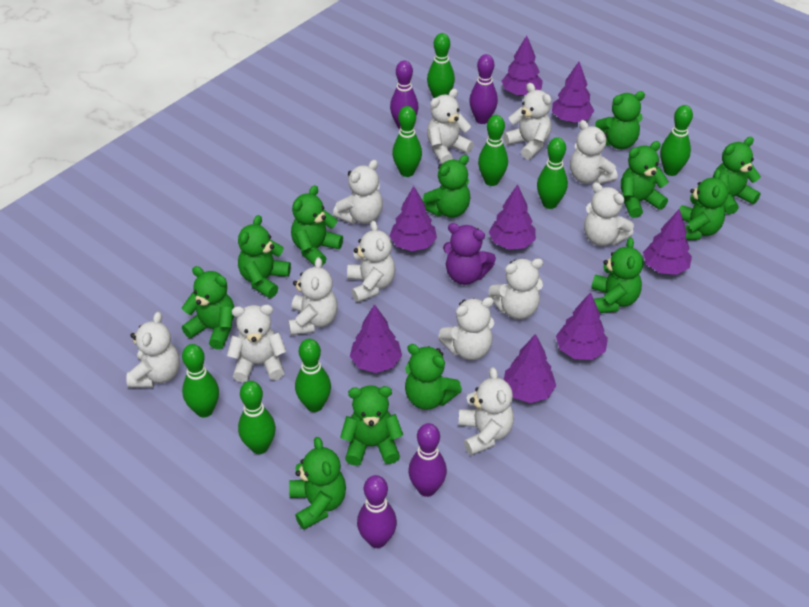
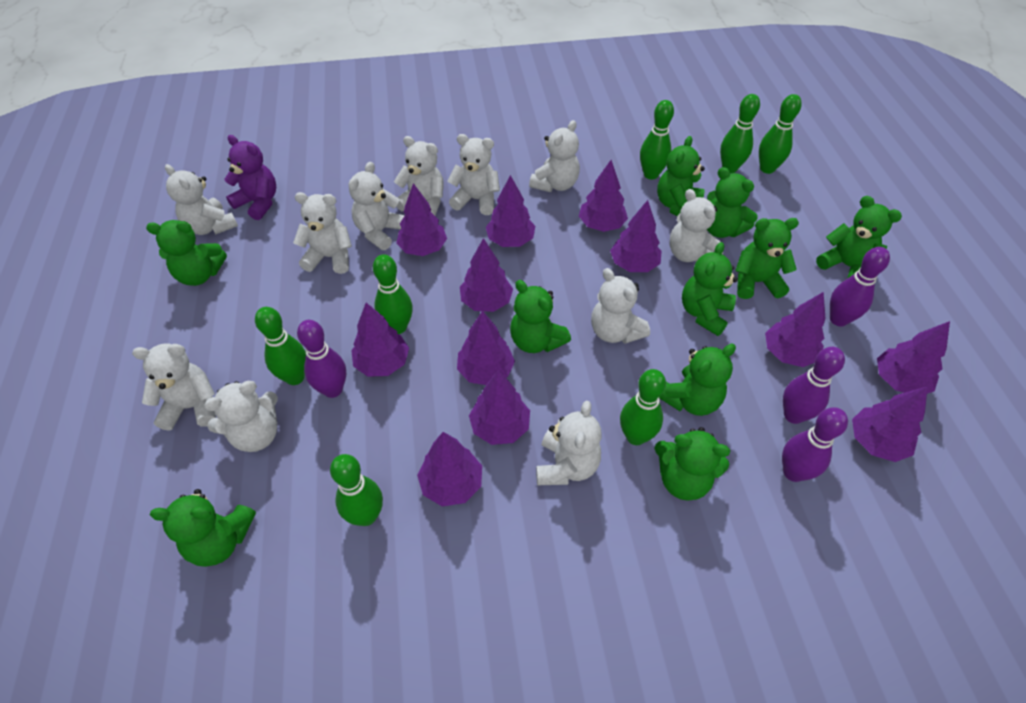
green bowling pin: [182,344,219,418] [238,381,276,454] [295,339,331,412] [392,106,422,177] [427,33,455,98] [478,115,508,186] [537,137,568,209] [660,105,693,176] = 8 -> [255,307,306,385] [330,454,383,526] [373,254,413,334] [620,369,666,445] [640,100,674,179] [720,94,760,173] [759,94,802,174] = 7
green teddy bear: [182,266,234,350] [238,215,291,298] [289,437,346,530] [291,185,343,266] [340,385,403,466] [405,344,462,410] [422,155,470,218] [591,237,643,313] [595,91,645,149] [621,141,669,218] [680,169,728,240] [713,137,761,214] = 12 -> [146,220,227,286] [150,489,256,567] [510,280,571,353] [654,427,730,500] [657,136,705,216] [659,344,736,416] [682,242,738,336] [707,167,757,238] [735,218,799,299] [816,196,902,278] = 10
purple tree: [350,304,402,373] [390,186,437,251] [489,184,536,250] [502,35,543,96] [504,334,556,403] [552,62,594,123] [556,292,608,360] [643,209,692,275] = 8 -> [351,303,409,377] [396,183,447,256] [417,432,482,506] [457,310,515,385] [460,238,513,312] [469,370,530,445] [486,175,535,247] [579,160,628,232] [610,200,662,272] [765,292,825,367] [852,386,928,462] [877,321,950,394] = 12
white teddy bear: [126,312,180,388] [227,304,287,382] [289,257,338,335] [333,160,383,224] [347,221,395,302] [427,89,474,164] [438,297,494,360] [458,367,514,455] [488,258,543,319] [503,83,551,159] [570,120,617,184] [584,182,634,246] = 12 -> [132,343,216,431] [165,164,238,235] [204,381,278,452] [293,192,352,274] [349,162,405,250] [394,136,444,215] [447,134,500,215] [529,120,580,192] [536,401,601,485] [591,268,650,344] [669,189,723,262] = 11

